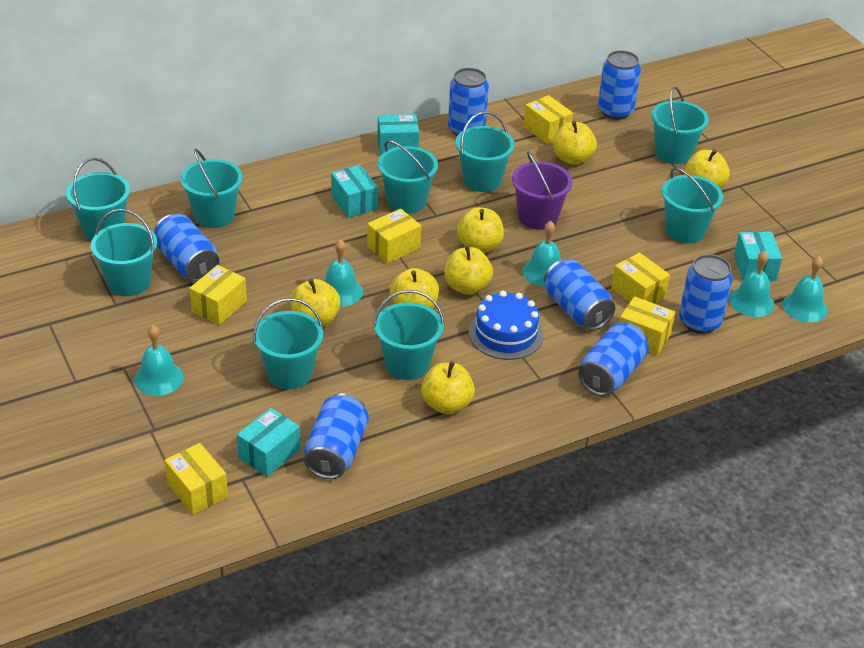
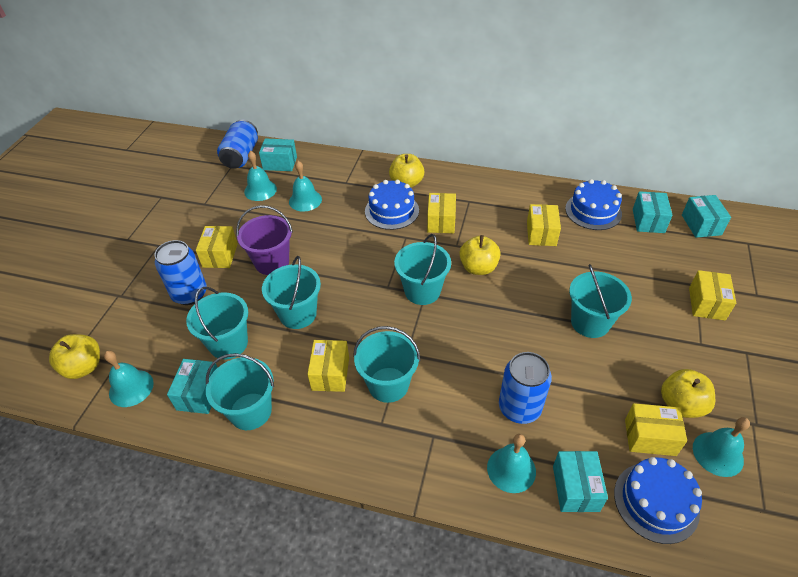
blue cake: [469,291,543,360] = 1 -> [365,180,419,230] [565,179,622,230] [614,457,702,544] = 3
blue can: [154,214,219,282] [304,393,369,479] [448,68,489,136] [544,259,615,331] [578,322,649,396] [598,50,641,120] [679,254,733,334] = 7 -> [154,240,207,305] [217,119,258,169] [499,352,552,424] = 3
turquoise box: [237,408,301,477] [331,165,378,218] [378,114,419,155] [734,232,782,281] = 4 -> [167,359,218,414] [259,139,297,171] [553,451,608,512] [633,191,673,233] [682,195,731,238] = 5
turquoise bucket: [66,158,130,241] [91,209,157,296] [180,149,243,228] [253,298,323,389] [373,290,444,380] [378,140,438,214] [456,111,515,192] [651,87,709,164] [662,168,723,243] = 9 -> [186,287,248,360] [206,353,274,430] [262,256,321,329] [353,326,420,403] [394,234,451,305] [569,264,632,338] = 6
yellow apple: [290,279,341,327] [390,268,439,309] [421,361,475,414] [444,245,493,295] [457,207,504,253] [553,121,597,165] [685,149,730,188] = 7 -> [49,334,100,379] [389,154,424,187] [459,235,501,275] [661,369,715,418] = 4

